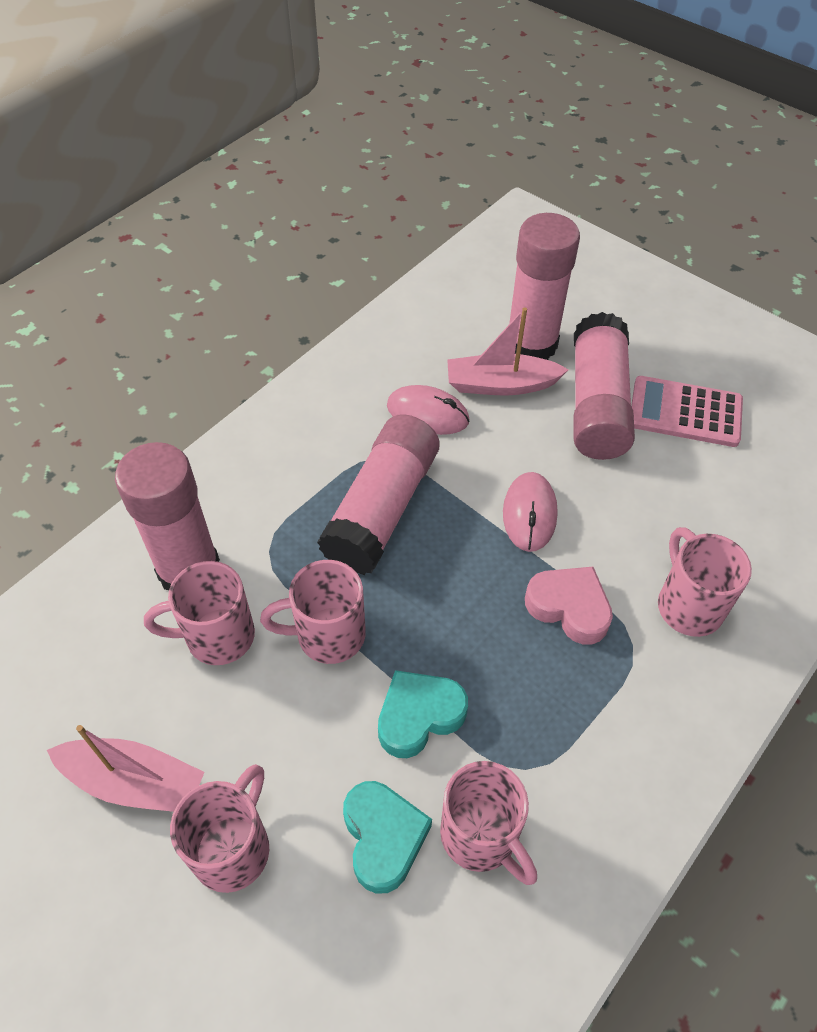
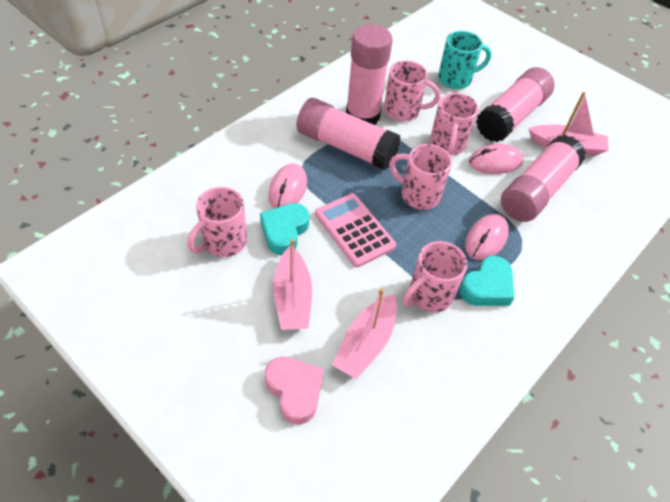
pink boat: [47,725,204,812] [447,307,569,395] = 2 -> [273,239,312,330] [332,288,397,379] [529,92,609,156] = 3
pink mouse: [387,385,469,435] [503,472,558,552] = 2 -> [268,163,307,209] [465,214,509,260] [469,144,524,174] = 3
turquoise mug: none = 0 -> [438,31,492,89] = 1

